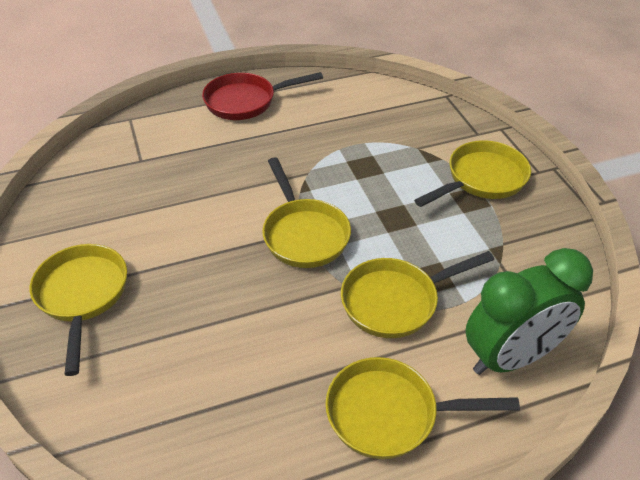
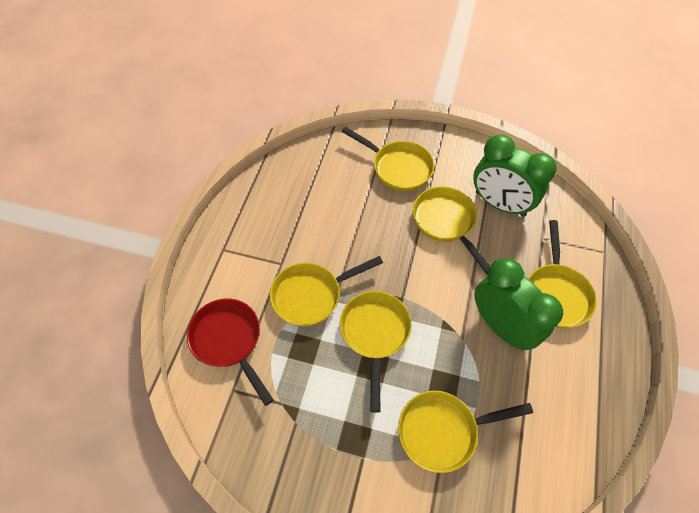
green clock: [465,248,593,375] = 1 -> [473,134,557,217] [475,258,563,350] = 2
yellow pan: [30,244,127,376] [262,157,351,268] [325,357,520,459] [341,251,494,338] [414,140,531,207] = 5 -> [270,256,383,326] [340,291,412,413] [342,127,434,191] [398,391,533,473] [413,186,490,274] [528,220,597,328] = 6

